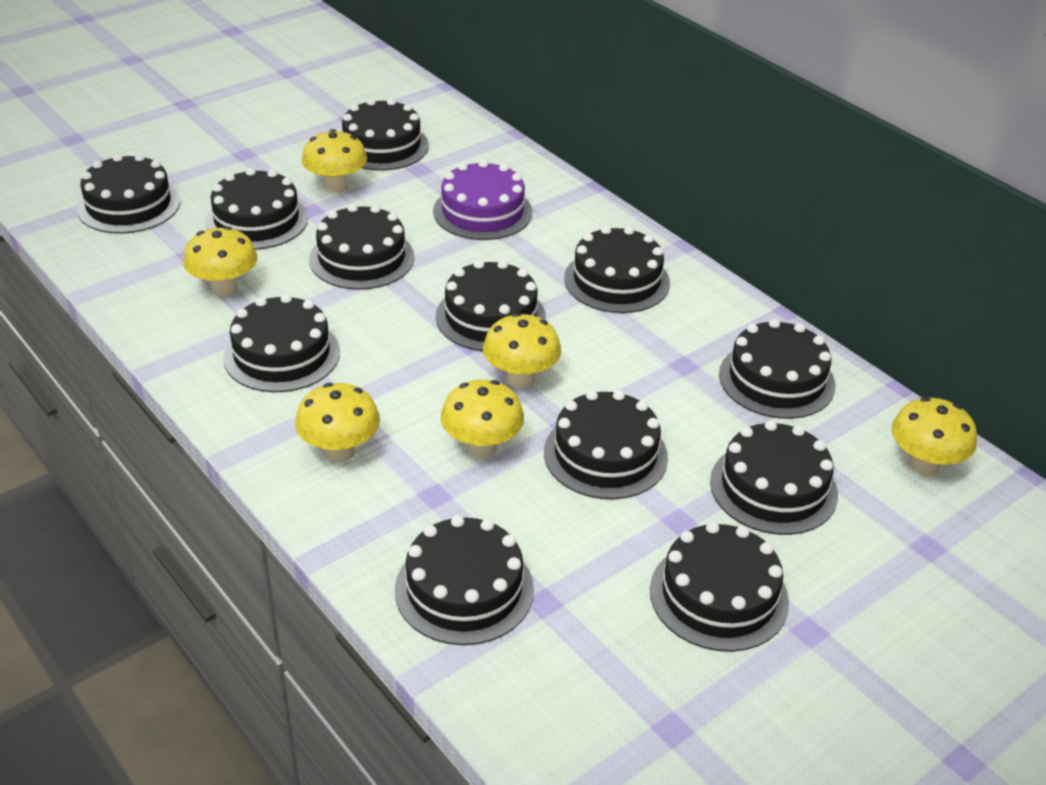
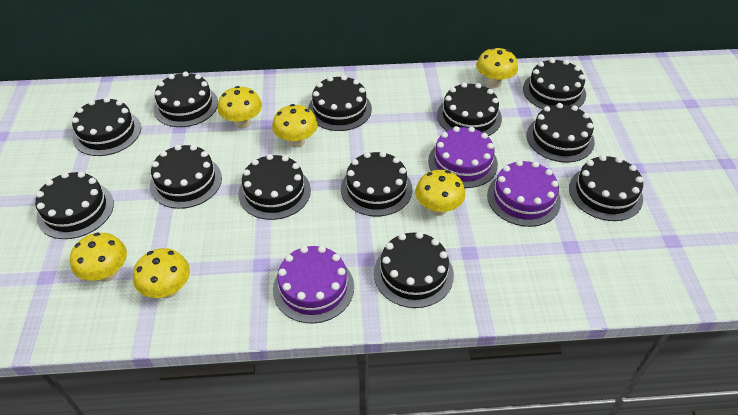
purple cake: [433,160,532,240] = 1 -> [273,246,354,323] [428,126,498,188] [487,160,561,227] = 3

